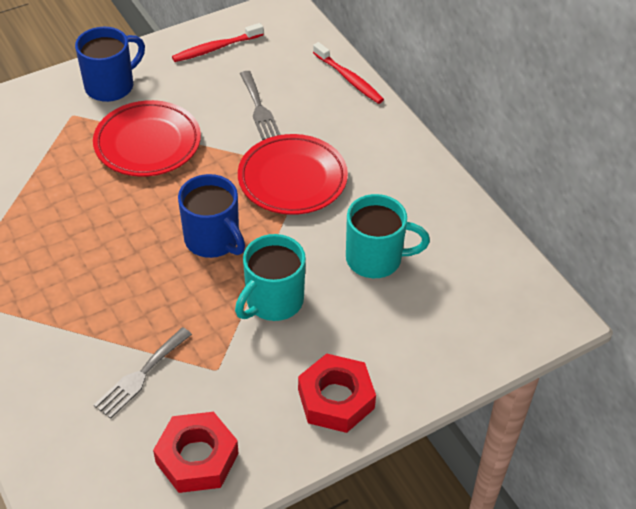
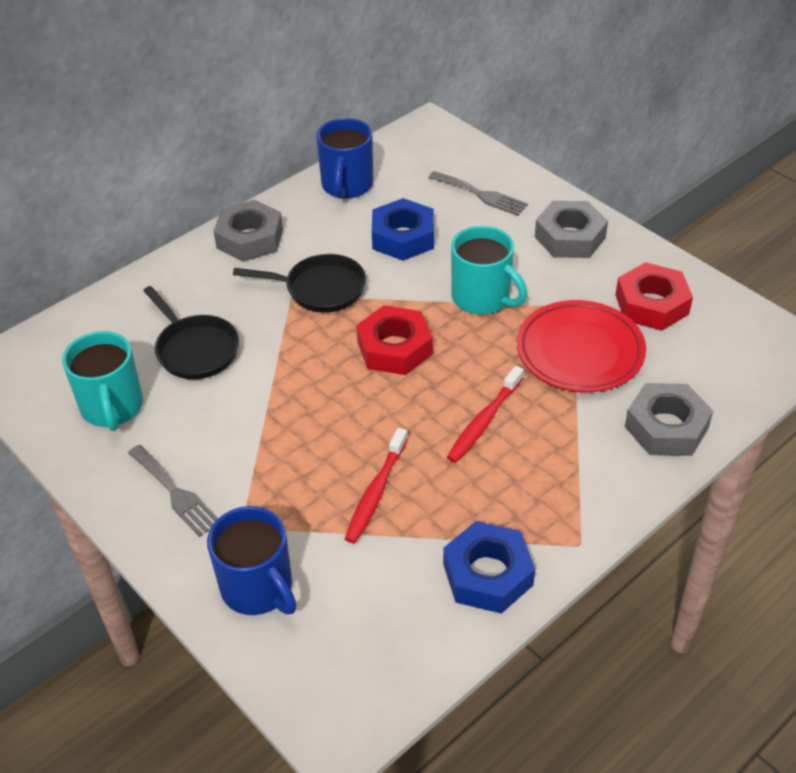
black pan: none = 0 -> [143,286,239,379] [233,254,366,313] = 2
blue nut: none = 0 -> [372,198,434,261] [443,521,535,614] = 2
grey nut: none = 0 -> [213,200,283,262] [535,201,608,258] [625,383,713,456] = 3
red plate: [93,100,201,177] [238,134,348,215] = 2 -> [517,300,646,392] = 1

